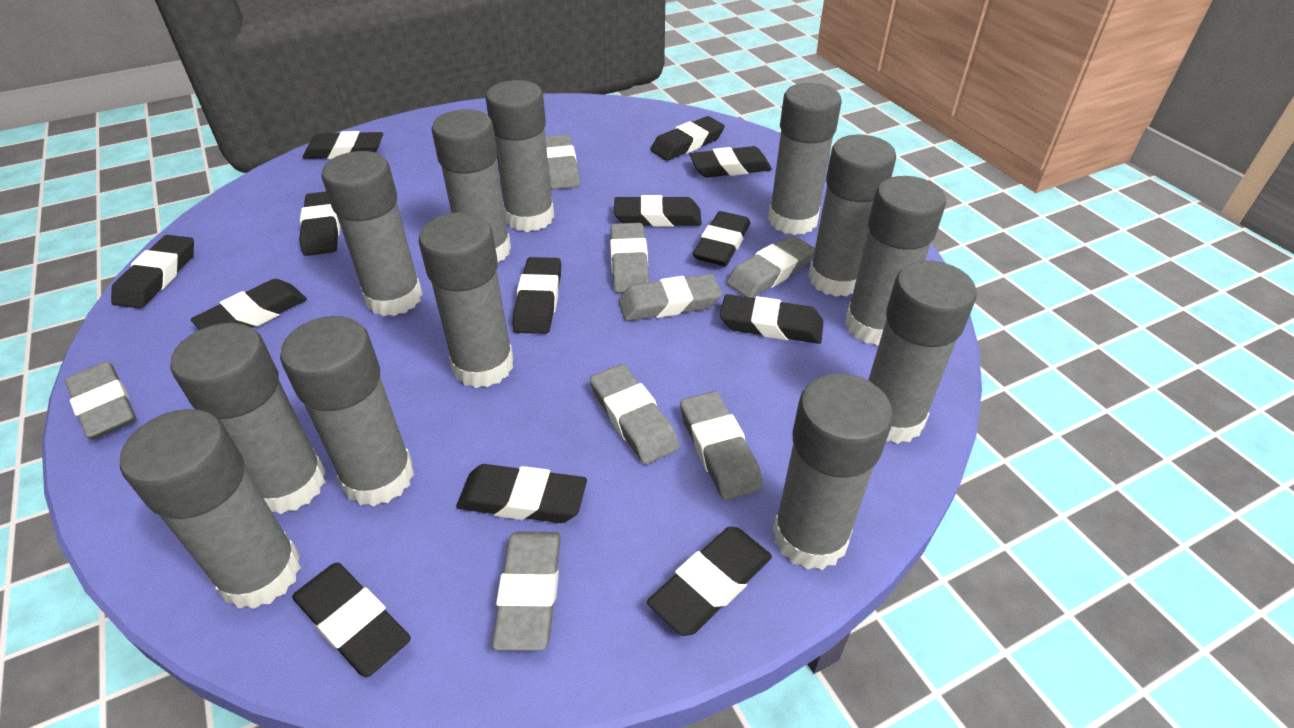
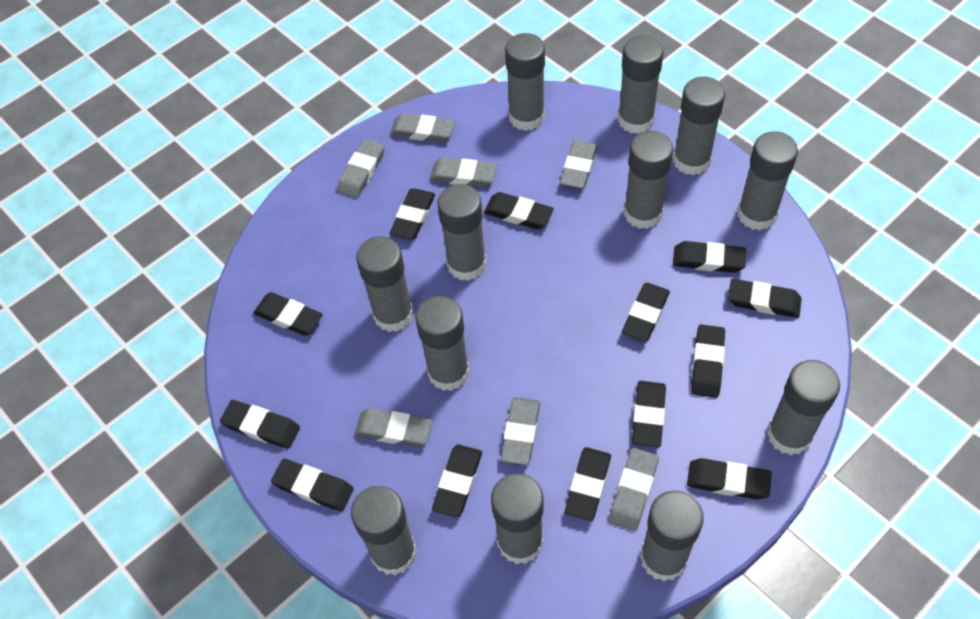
grey eraser: [65,362,136,440] [492,532,561,651] [545,135,580,189] [590,364,679,465] [610,223,649,293] [618,274,722,321] [680,391,763,501] [727,235,815,298] = 8 -> [337,139,385,198] [355,408,432,447] [390,113,455,142] [430,158,497,187] [501,397,540,465] [560,140,598,189] [609,448,659,531] = 7

